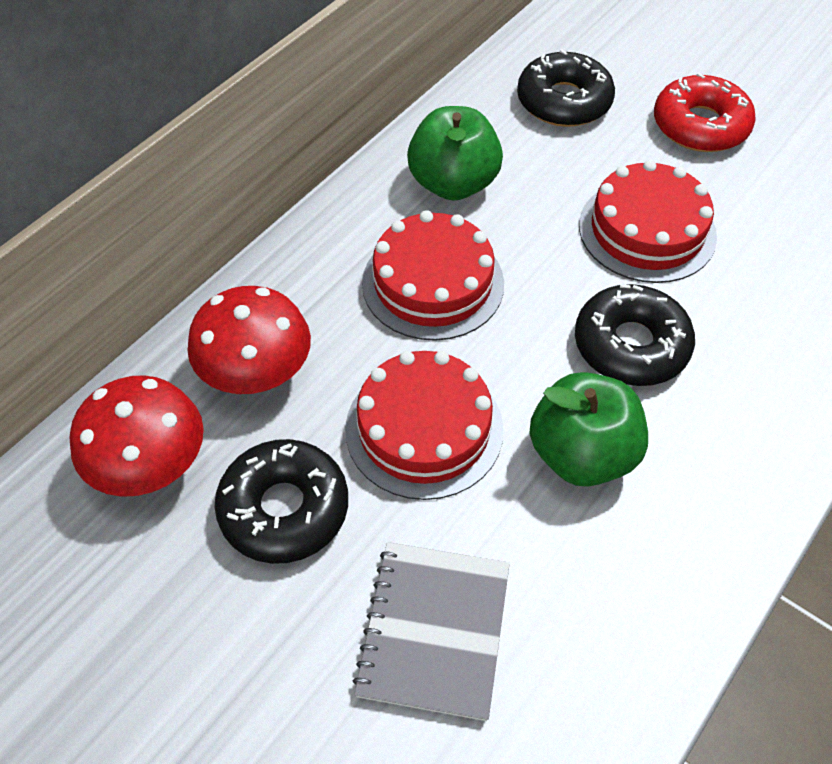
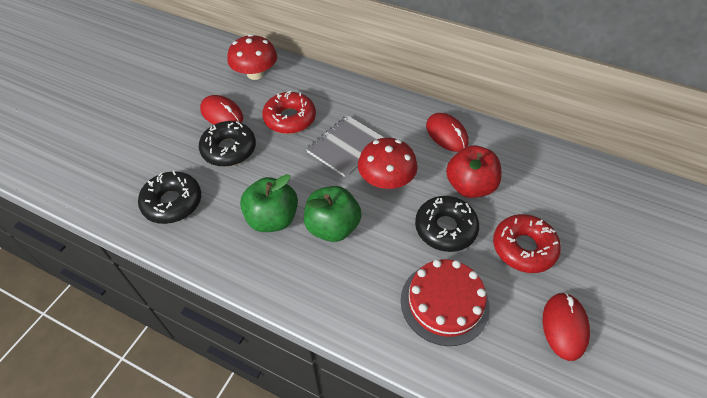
red apple: none = 0 -> [446,145,502,198] = 1
red cake: [345,351,504,500] [362,210,504,341] [579,160,717,283] = 3 -> [401,259,490,346] = 1
red donut: [654,72,756,152] = 1 -> [262,91,316,134] [493,214,561,273] = 2
red mouse: none = 0 -> [200,95,243,125] [426,113,468,152] [543,292,590,361] = 3

